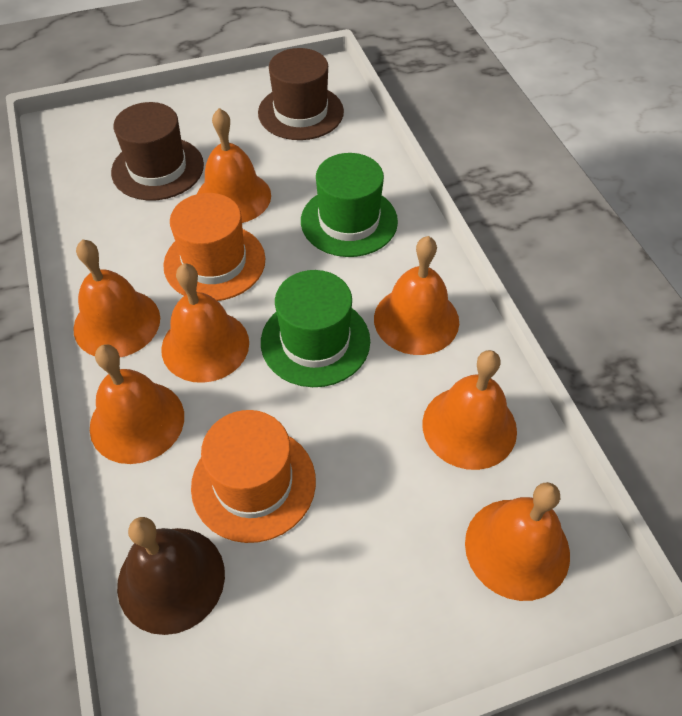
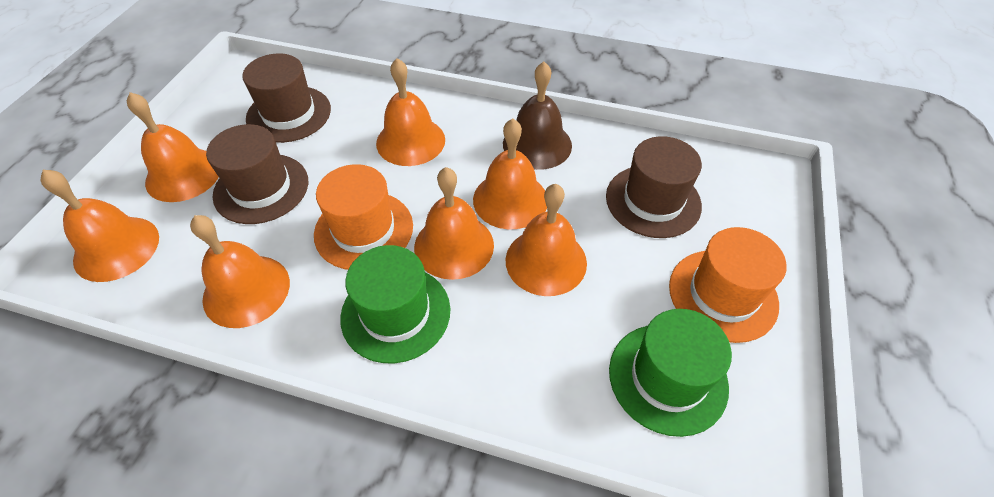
brown hat: [111,102,204,201] [258,48,344,140] = 2 -> [206,124,308,224] [242,53,331,143] [606,136,702,238] = 3

